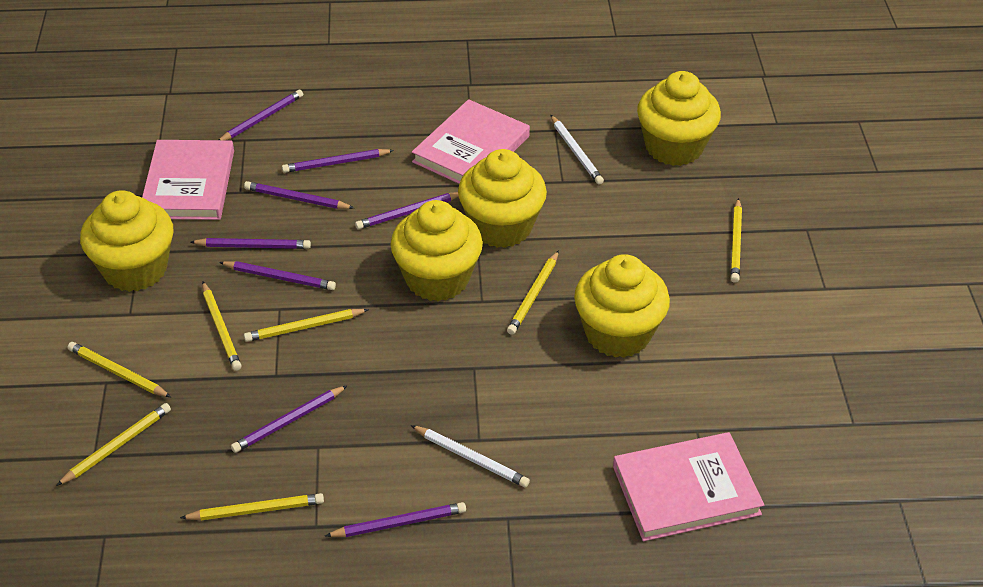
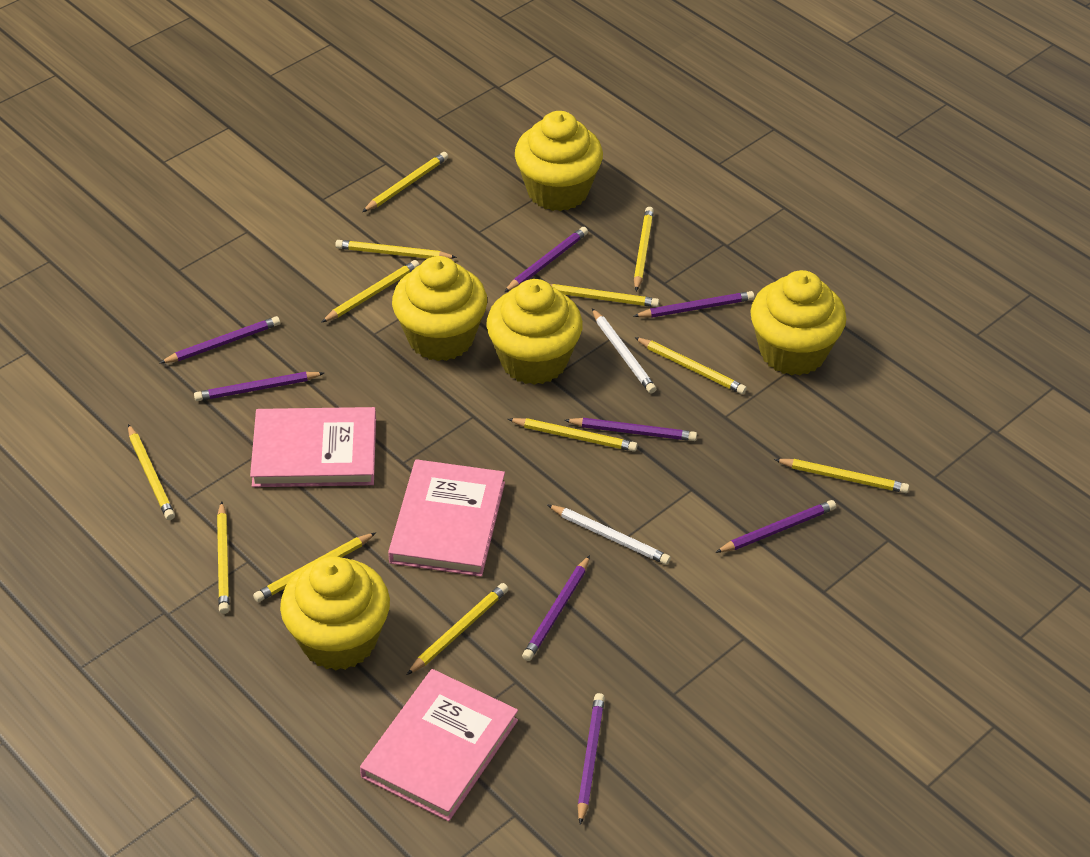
yellow pencil: [56,403,171,486] [68,342,171,397] [180,493,324,520] [202,282,242,371] [244,309,369,342] [507,250,559,335] [731,198,742,283] = 7 -> [128,424,175,520] [217,501,229,614] [253,533,376,602] [321,260,419,323] [335,240,457,259] [362,152,448,212] [407,583,508,675] [508,418,638,452] [550,284,659,307] [634,207,654,291] [634,337,747,394] [774,459,909,493] = 12

